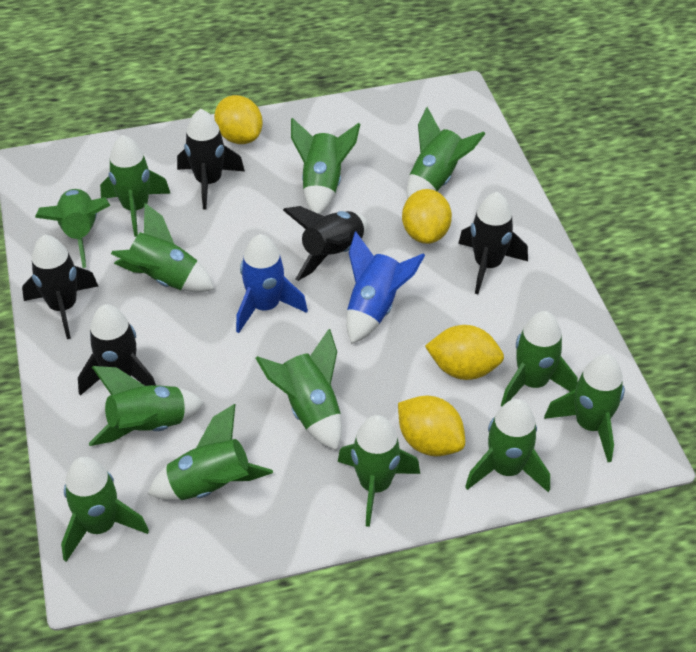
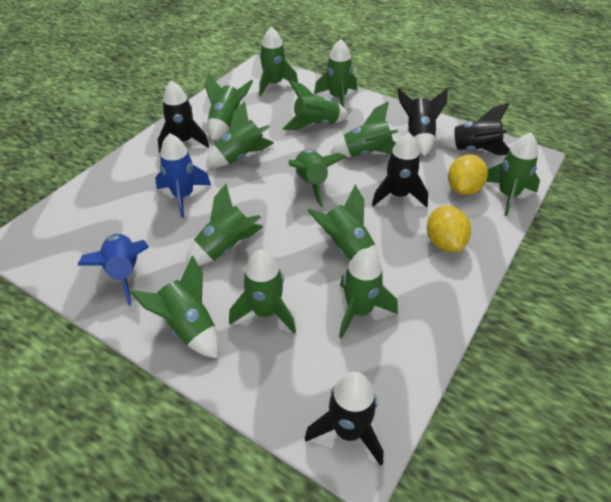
yellow lemon: [214,95,263,144] [398,395,465,456] [402,189,452,244] [425,325,504,380] = 4 -> [427,206,471,252] [448,154,488,195] = 2

